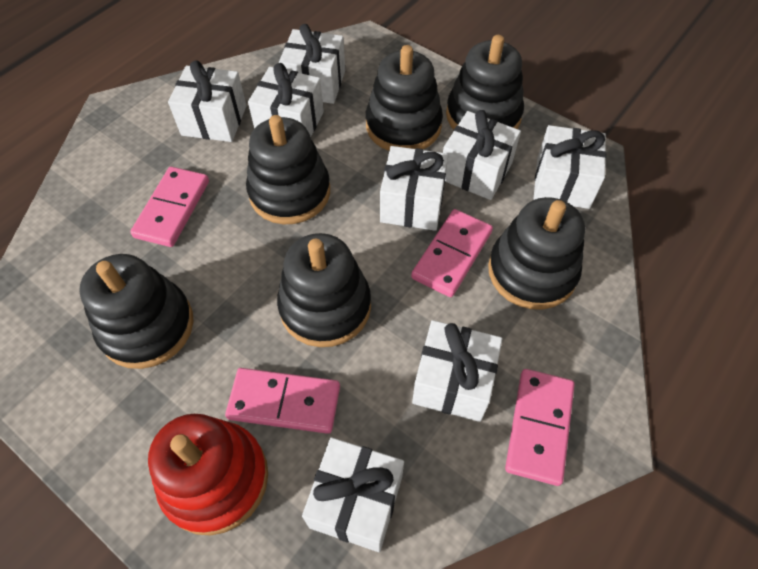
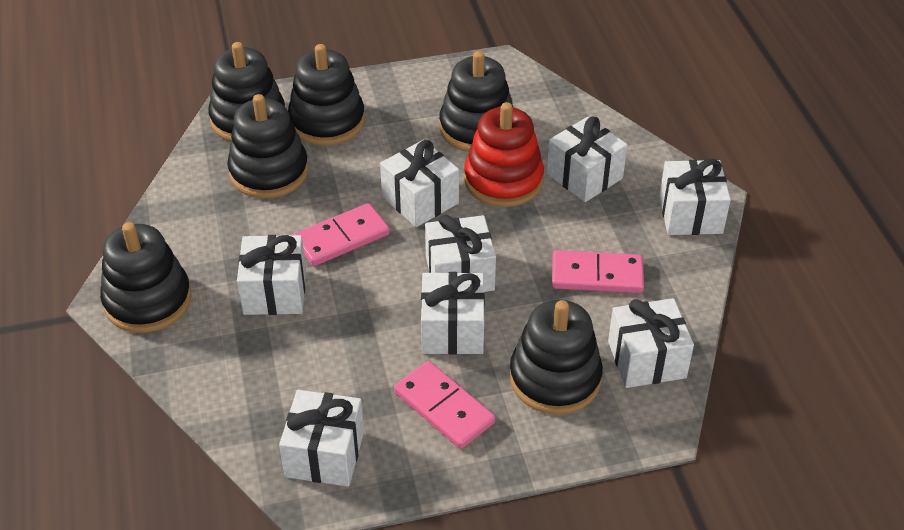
pink domino: [130,167,209,247] [225,368,340,434] [411,209,493,297] [505,369,575,486] = 4 -> [293,203,390,266] [394,361,495,449] [552,250,644,293] = 3

